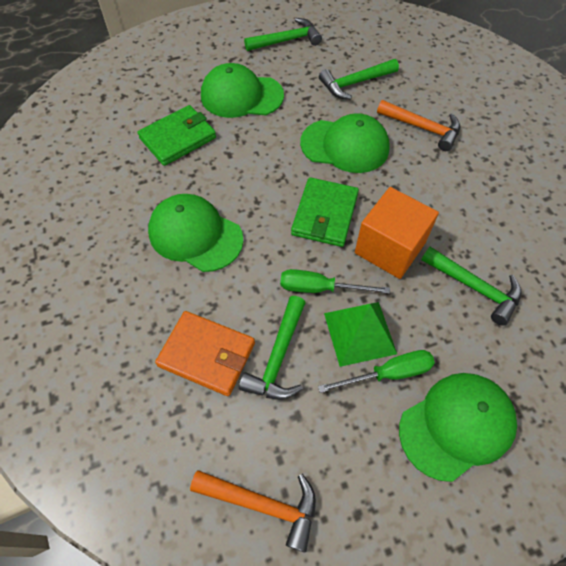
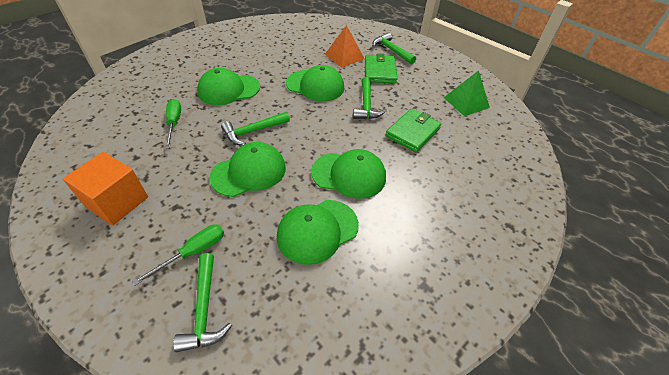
green cap: [148,194,244,272] [201,63,284,118] [300,113,390,173] [399,373,517,482] = 4 -> [197,68,260,105] [210,142,286,197] [277,200,359,265] [286,65,345,101] [311,149,386,199] = 5
orange hammer: [190,470,316,553] [377,100,460,151] = 2 -> none = 0
orange pyramid: none = 0 -> [325,25,365,68] = 1
orange wallet: [155,311,255,396] = 1 -> none = 0

